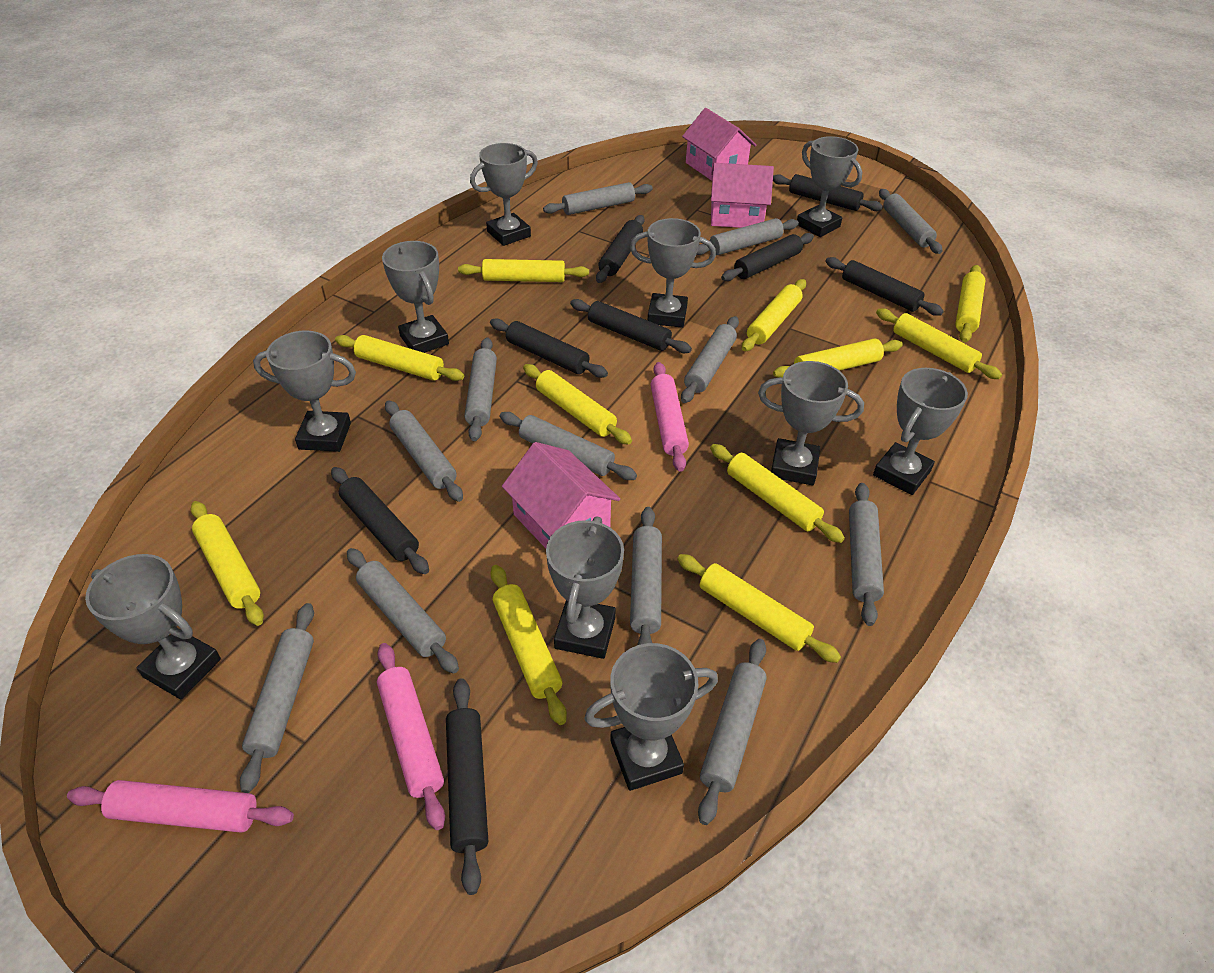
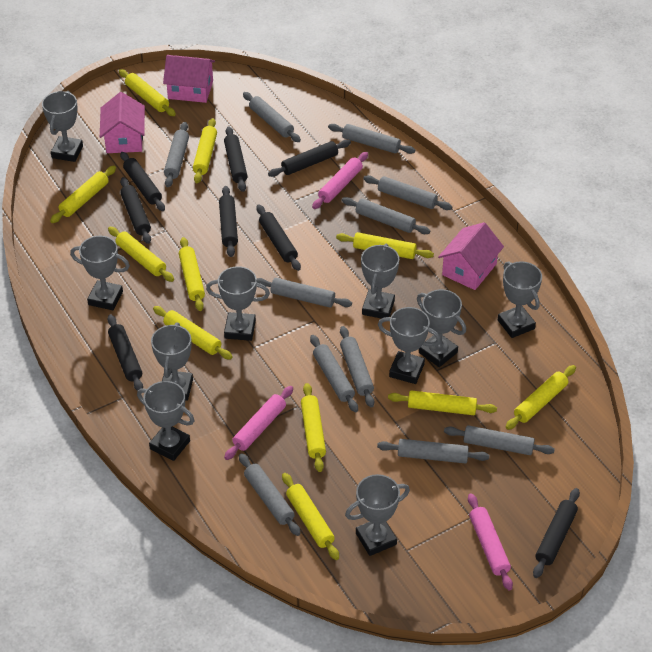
grey rolling pin: [240,603,314,793] [347,548,459,674] [385,400,463,502] [464,337,497,441] [500,412,637,480] [543,182,653,215] [630,507,662,645] [681,316,739,403] [697,218,799,255] [698,639,767,825] [849,483,884,626] [879,189,942,254] = 12 -> [164,122,189,188] [239,453,301,536] [243,92,301,142] [257,278,352,308] [310,335,358,412] [328,124,415,154] [340,326,374,407] [342,197,430,234] [363,175,452,210] [377,439,489,463] [444,425,555,455] = 11

